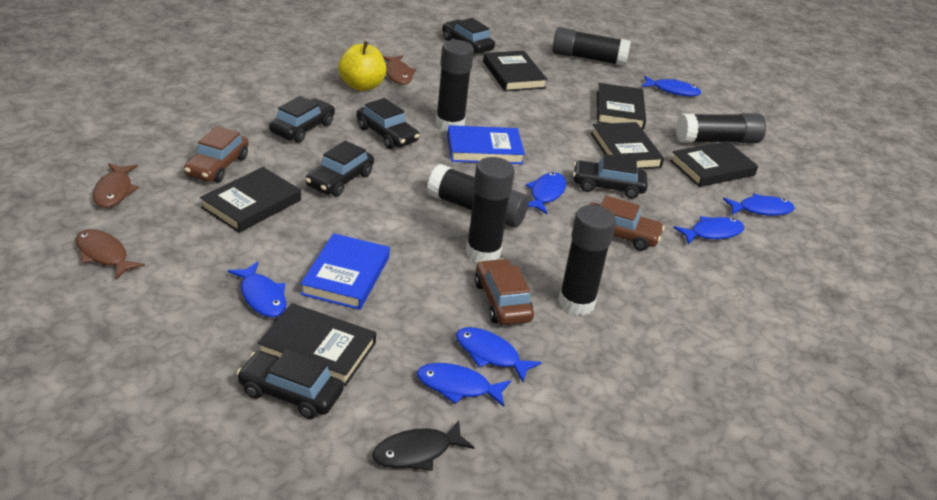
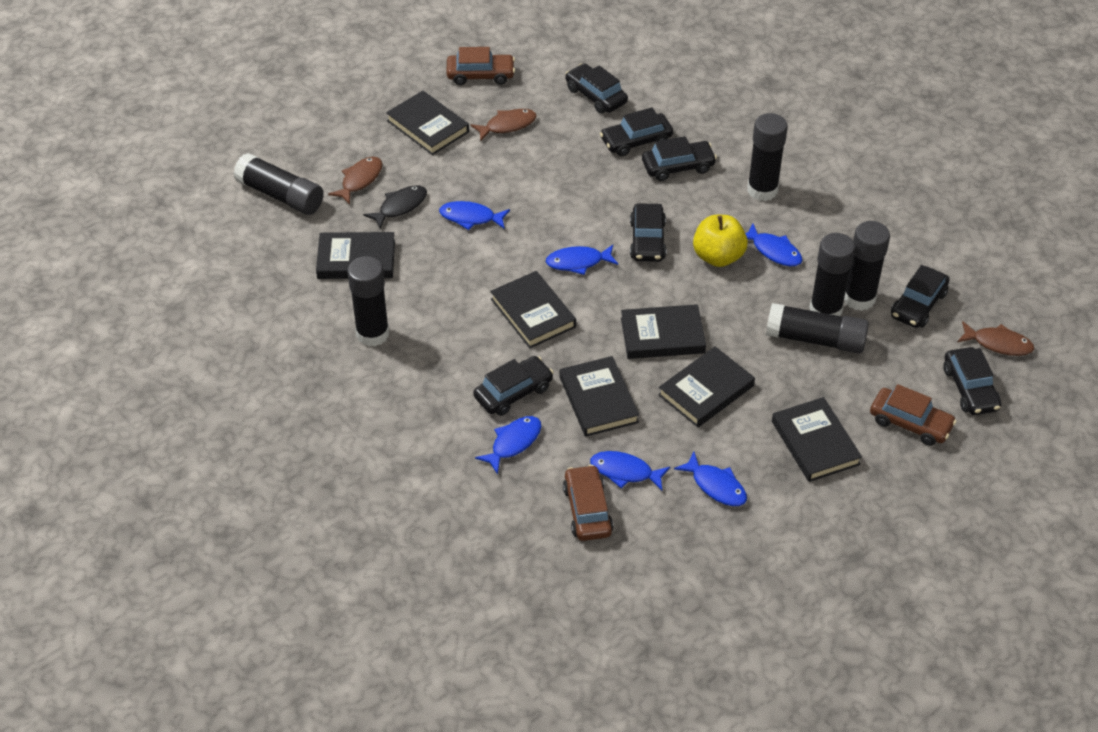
black book: [200,167,301,233] [258,303,376,386] [483,51,548,91] [591,122,664,169] [597,83,646,129] [670,141,758,187] = 6 -> [316,232,395,279] [386,90,469,155] [490,271,576,348] [560,356,639,437] [621,304,706,359] [658,346,755,427] [772,397,862,482] = 7
black car: [237,349,344,419] [269,96,335,143] [305,140,374,197] [356,98,419,149] [442,18,495,54] [573,154,648,199] = 6 -> [473,356,554,416] [566,63,628,114] [600,108,673,156] [630,203,667,262] [642,136,717,181] [891,265,950,328] [943,347,1001,415] = 7
blue book: [300,233,390,310] [447,125,525,164] = 2 -> none = 0
blue fish: [228,262,286,317] [417,363,511,407] [456,327,542,382] [526,172,566,214] [641,76,701,96] [673,216,745,245] [723,193,795,216] = 7 -> [439,201,510,230] [475,416,541,474] [546,245,618,275] [590,451,670,490] [674,452,747,506] [745,223,802,266] = 6

